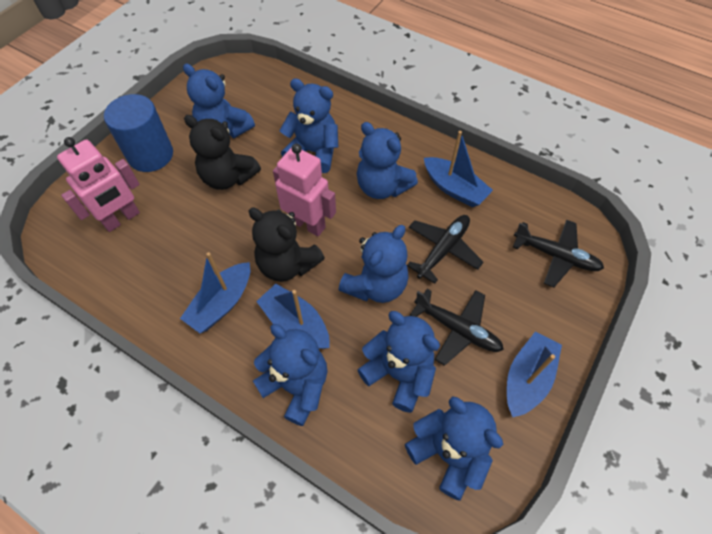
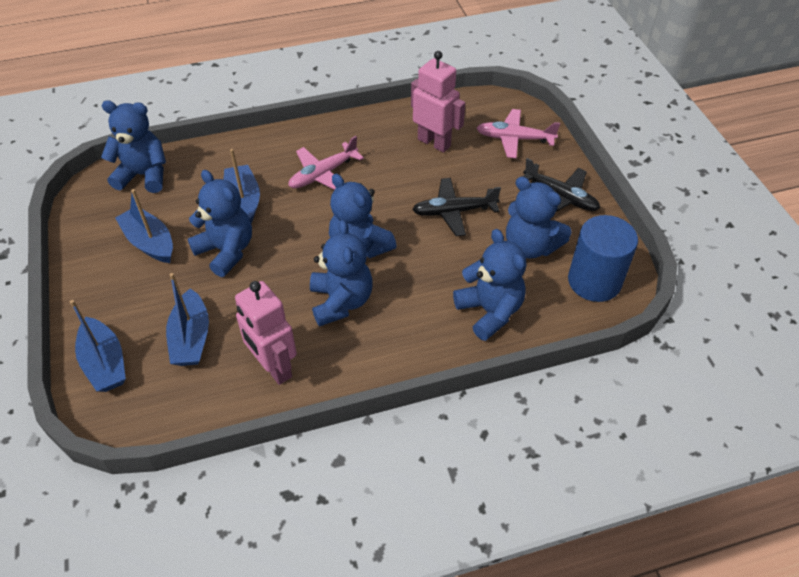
black plane: [407,215,483,284] [410,289,504,366] [513,220,604,287] = 3 -> [412,178,501,236] [523,158,600,212] = 2
black teddy bear: [184,115,261,190] [248,207,325,282] = 2 -> none = 0
blue teddy bear: [183,64,255,138] [253,324,328,426] [279,78,338,173] [338,225,409,303] [357,122,418,199] [357,311,440,413] [405,397,503,501] = 7 -> [101,100,166,193] [188,170,252,277] [310,220,372,327] [329,174,397,258] [453,229,526,341] [506,177,572,259] = 6
pink plane: none = 0 -> [288,136,364,190] [477,109,560,158] = 2

